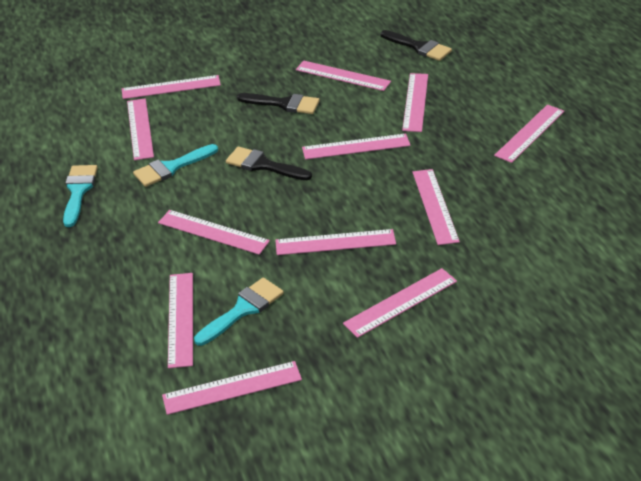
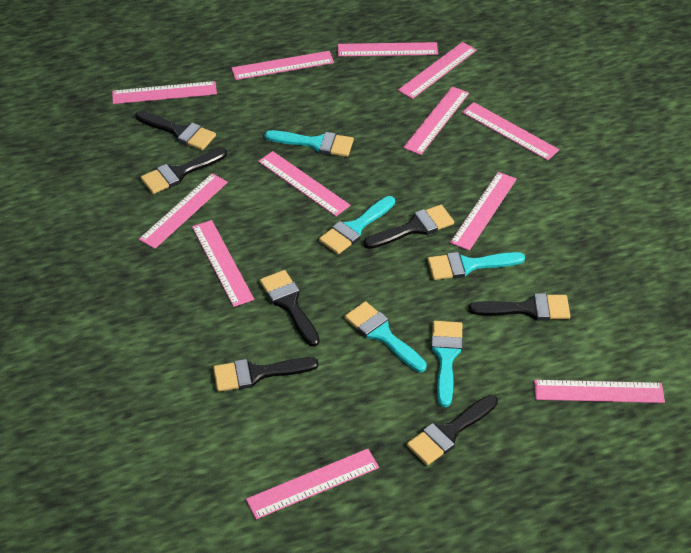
black brush: [226,147,312,180] [237,93,320,114] [381,30,452,61] = 3 -> [135,111,216,150] [141,148,227,194] [213,357,319,392] [260,270,320,347] [363,205,454,249] [407,395,498,465] [468,293,570,320] = 7
turquoise brush: [63,165,98,227] [133,144,218,187] [194,277,284,346] = 3 -> [265,130,354,157] [319,196,395,254] [344,301,427,372] [428,252,525,280] [431,321,463,407] = 5

